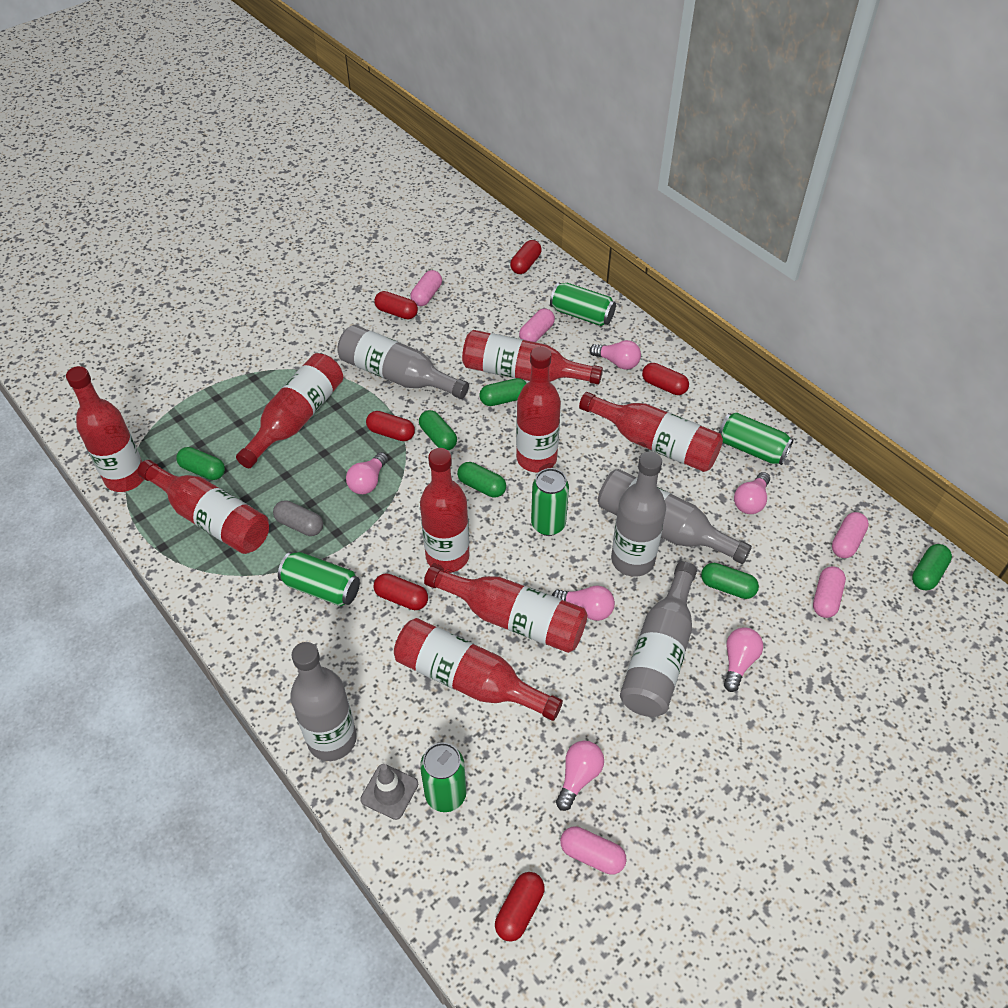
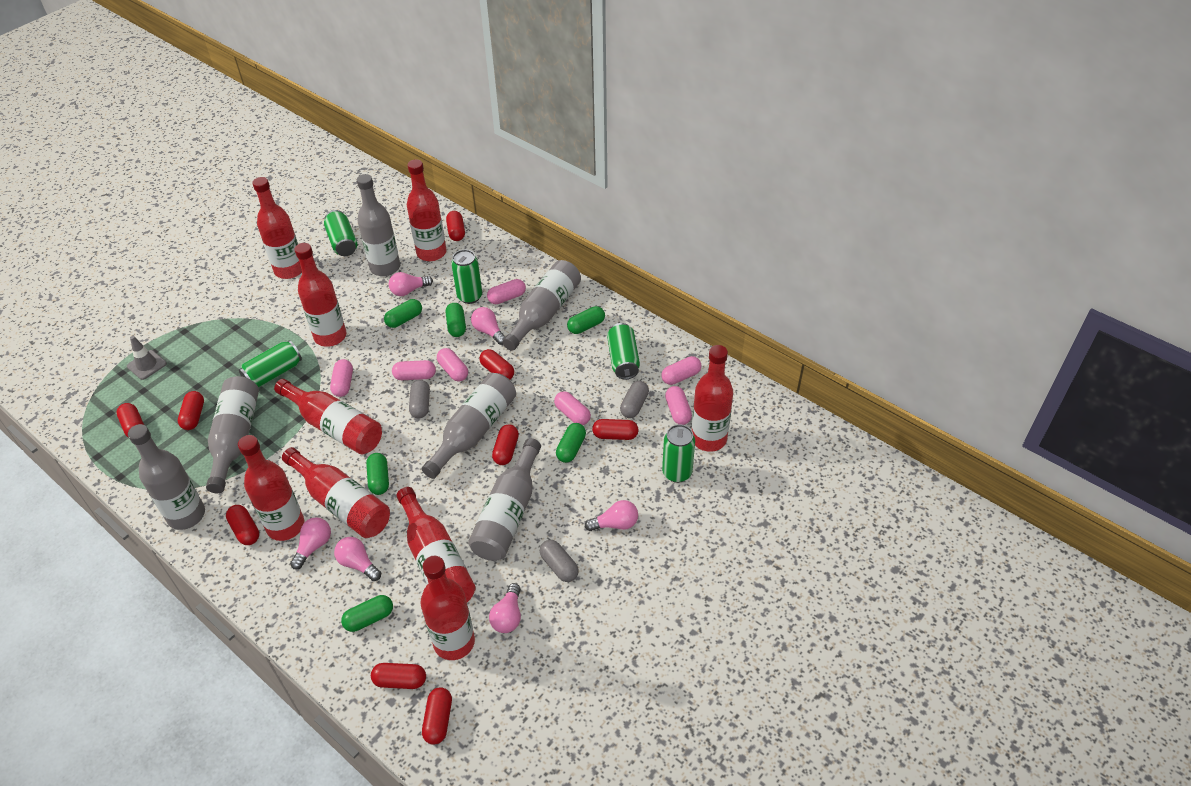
grey bottle: [290,642,357,761] [337,325,469,399] [598,469,752,564] [611,452,666,577] [620,562,697,717] = 5 -> [128,424,205,530] [206,376,259,493] [357,174,400,276] [422,373,516,479] [468,438,541,561] [502,260,581,351] = 6
grey capsule: [273,500,323,536] = 1 -> [409,380,430,418] [540,540,579,582] [620,381,649,418] = 3
pink capsule: [410,270,442,306] [519,308,555,342] [560,826,627,875] [813,566,846,618] [832,512,869,558] = 5 -> [330,359,353,397] [392,360,436,380] [437,348,468,382] [487,279,526,304] [554,391,591,425] [661,356,702,385] [665,386,692,425] = 7
red capsule: [366,411,415,441] [374,291,418,319] [374,573,428,610] [495,872,545,942] [510,240,542,274] [642,363,689,395] = 6 -> [116,403,144,438] [178,391,204,430] [226,505,259,545] [371,663,426,689] [422,687,452,745] [446,211,465,241] [479,349,514,380] [492,424,519,465] [592,419,639,440] = 9

